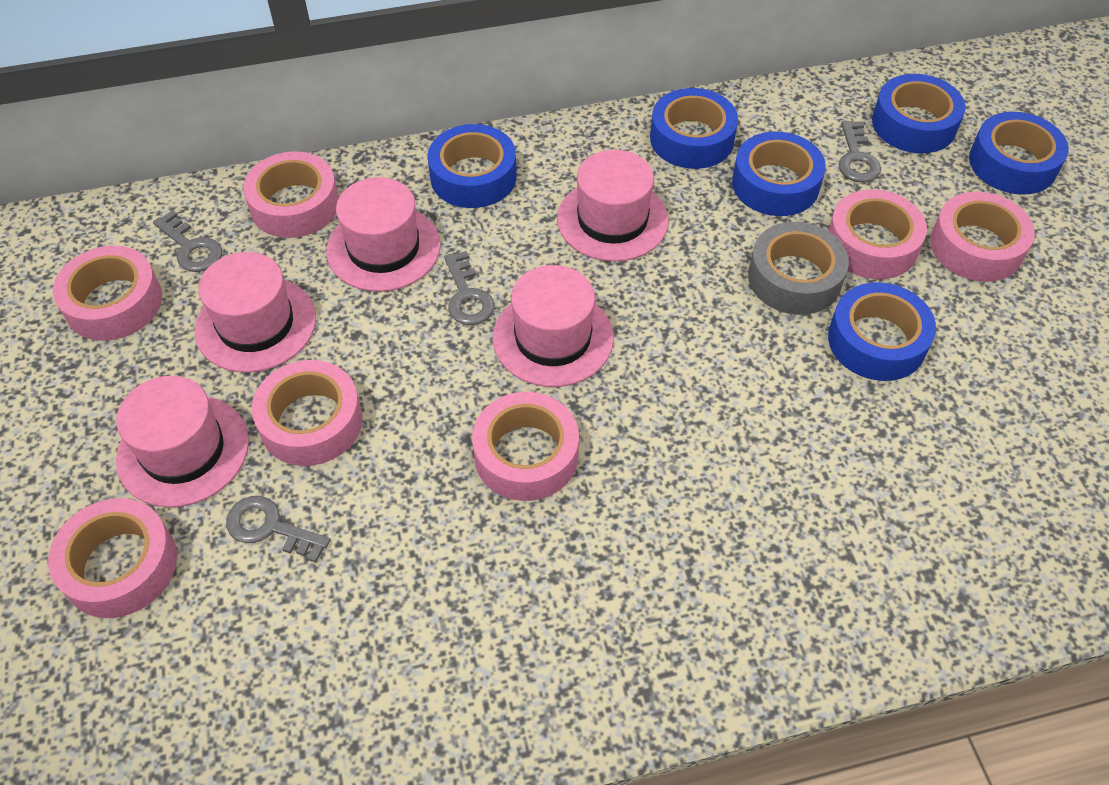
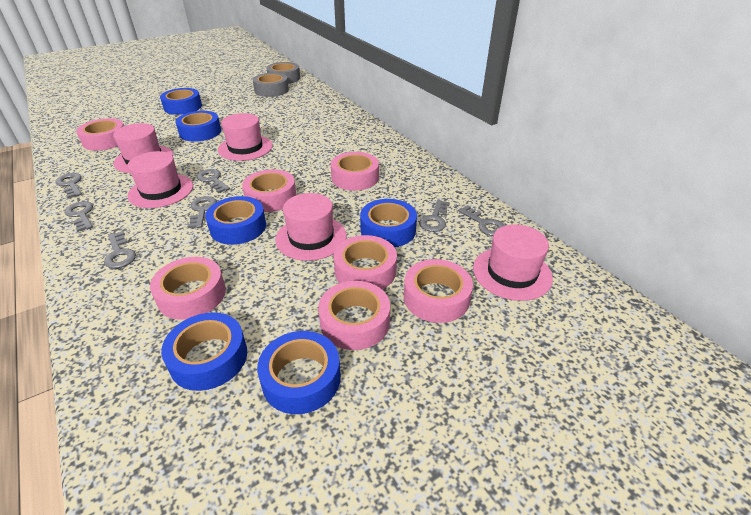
grey key: [153,211,222,272] [226,496,331,563] [444,251,494,325] [839,121,881,183] = 4 -> [55,173,82,198] [64,201,93,232] [104,231,136,269] [187,196,217,228] [197,169,230,193] [419,200,450,232] [458,205,505,236] = 7
grey tape: [748,222,849,315] = 1 -> [253,73,289,97] [266,62,300,84] = 2

